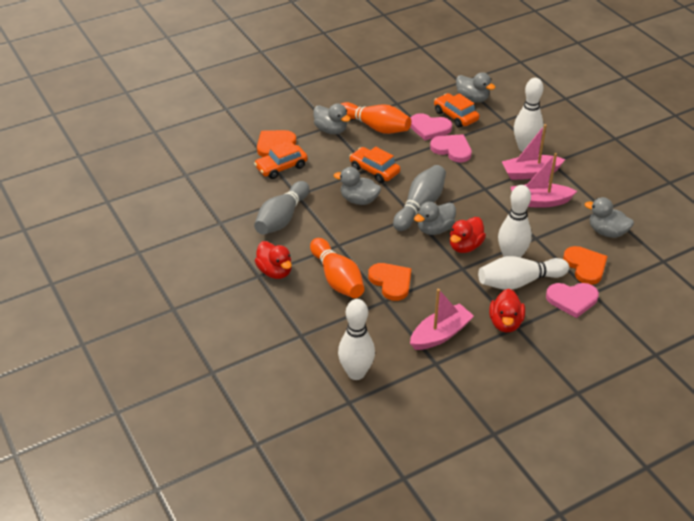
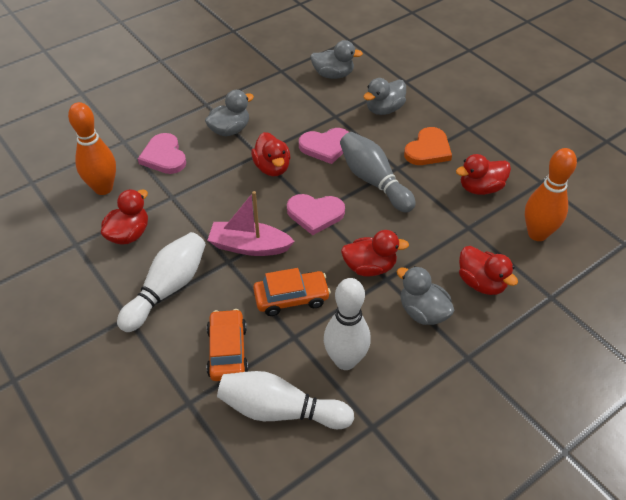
grey bowling pin: [254,181,310,235] [393,165,446,231] = 2 -> [340,132,416,213] = 1
grey duck: [313,103,351,134] [334,167,381,205] [414,201,456,235] [456,72,495,103] [585,197,634,238] = 5 -> [205,90,254,136] [310,40,363,79] [364,78,406,115] [397,266,455,325] = 4
orange car: [254,141,308,179] [349,147,400,183] [434,93,479,128] = 3 -> [207,309,248,381] [253,268,331,316] = 2
orange heart: [257,130,296,157] [368,263,411,301] [563,246,607,285] = 3 -> [404,127,452,165] = 1
pink boat: [410,289,474,350] [502,124,565,180] [511,153,577,208] = 3 -> [207,191,295,256] = 1
red duck: [255,241,292,279] [450,217,486,253] [489,289,525,333] = 3 -> [101,189,148,245] [251,132,290,176] [341,230,409,277] [456,154,511,195] [459,246,518,295] = 5
white bowling pin: [338,299,375,380] [478,256,569,290] [498,185,532,258] [514,78,544,152] = 4 -> [117,232,206,332] [217,371,354,429] [324,278,371,370] = 3

